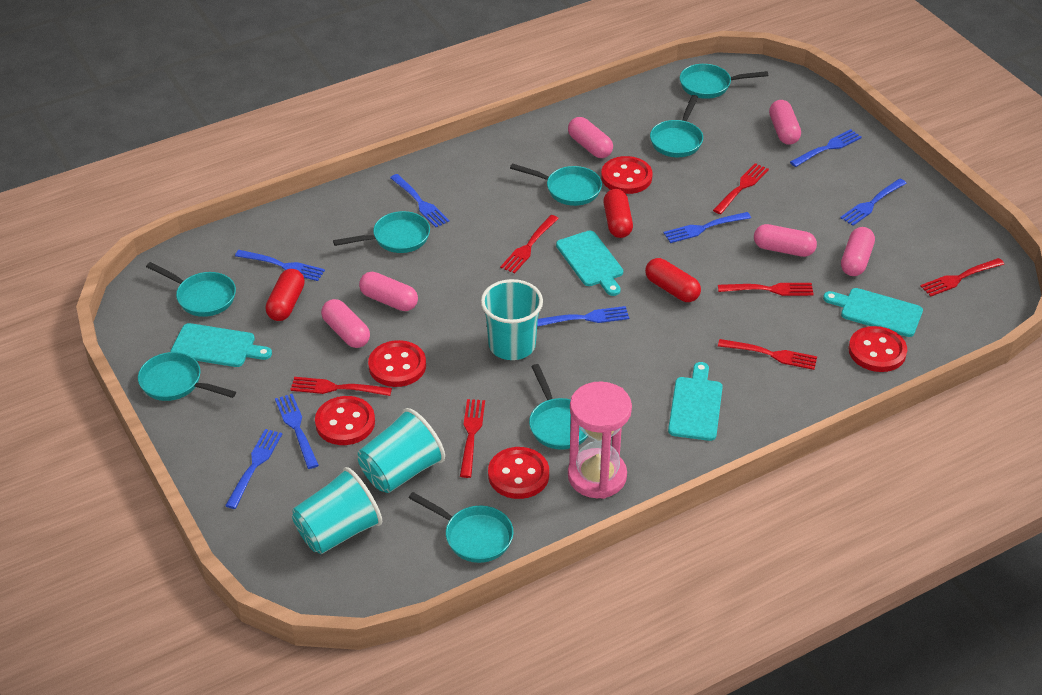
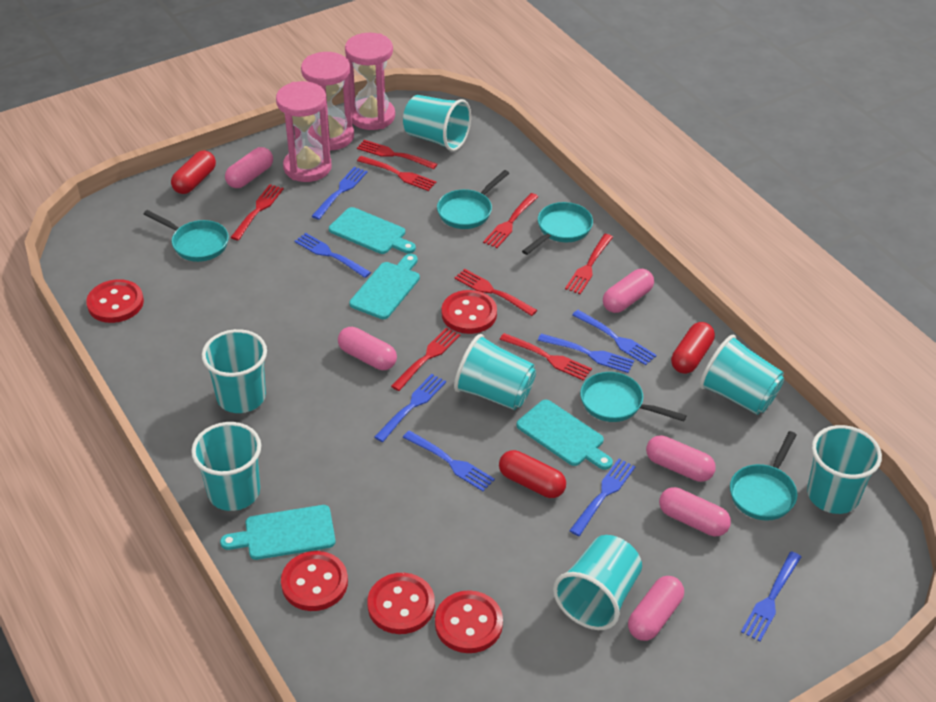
pink hourglass: [568,381,632,499] = 1 -> [276,81,331,182] [301,52,354,150] [345,33,395,130] = 3
red fork: [290,377,392,396] [460,399,485,478] [500,215,559,274] [713,163,769,214] [718,283,814,296] [718,339,817,370] [920,258,1004,297] = 7 -> [230,184,284,241] [357,140,437,169] [357,156,436,191] [391,327,461,391] [454,269,537,316] [483,193,539,248] [499,333,592,381] [565,234,613,294] = 8
turquoise cup: [292,467,382,554] [358,408,445,493] [481,279,543,360] = 3 -> [191,422,261,511] [202,329,267,413] [403,95,471,152] [454,334,536,410] [553,535,642,630] [699,335,784,415] [807,425,882,514] = 7
turquoise pan: [138,352,236,401] [146,262,236,317] [333,211,430,253] [408,492,514,563] [510,163,602,206] [529,364,588,450] [650,95,703,157] [680,64,768,99] = 8 -> [144,210,229,262] [437,170,509,229] [522,202,593,255] [580,372,687,422] [730,431,797,521] = 5

